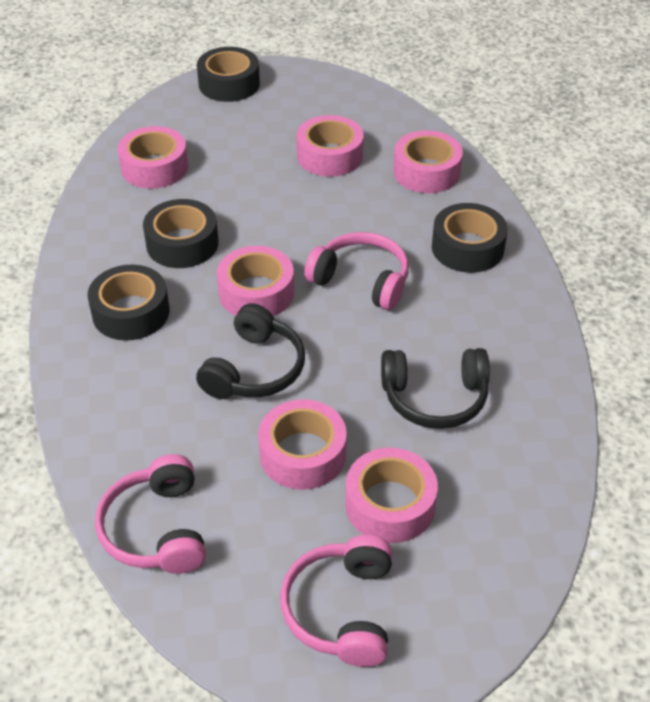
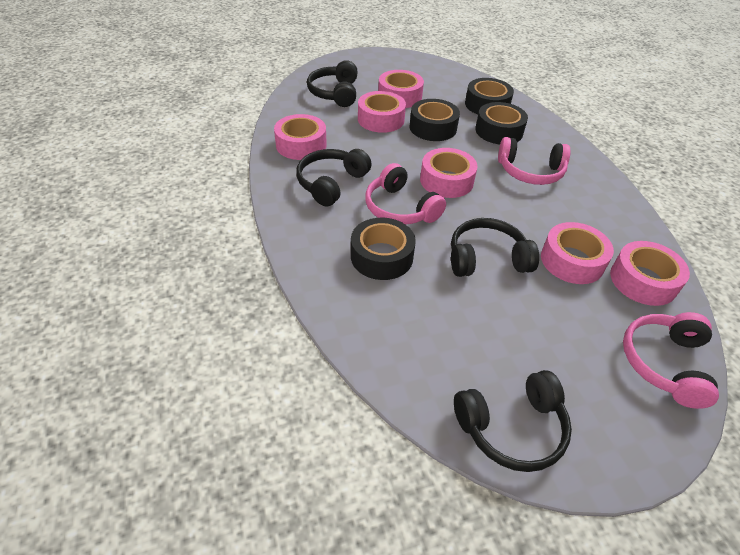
black headphones: [196,303,305,399] [381,348,490,429] = 2 -> [296,149,372,206] [307,60,358,107] [451,218,539,277] [454,370,572,472] = 4

